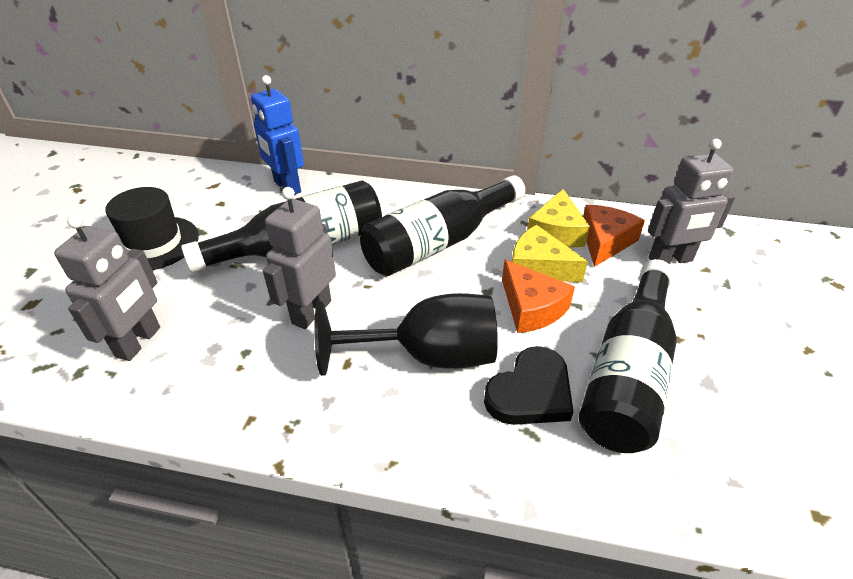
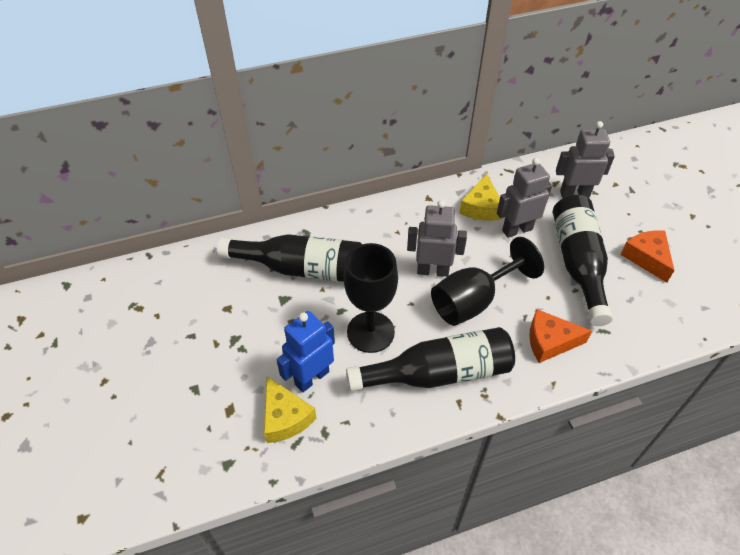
black goblet: [314,293,498,376] = 1 -> [344,243,398,353] [431,237,544,326] = 2
black hat: [105,187,199,270] = 1 -> none = 0
black heart: [484,346,574,425] = 1 -> none = 0

